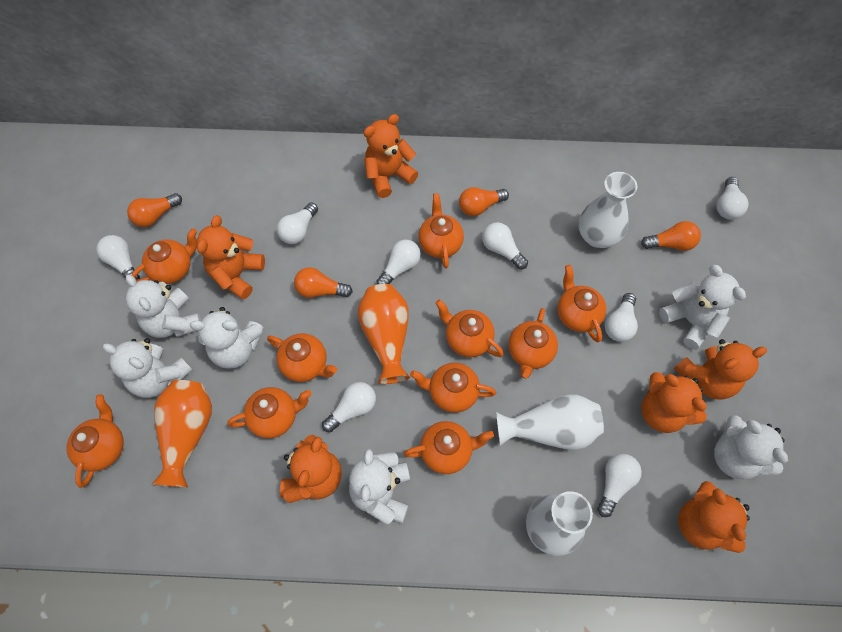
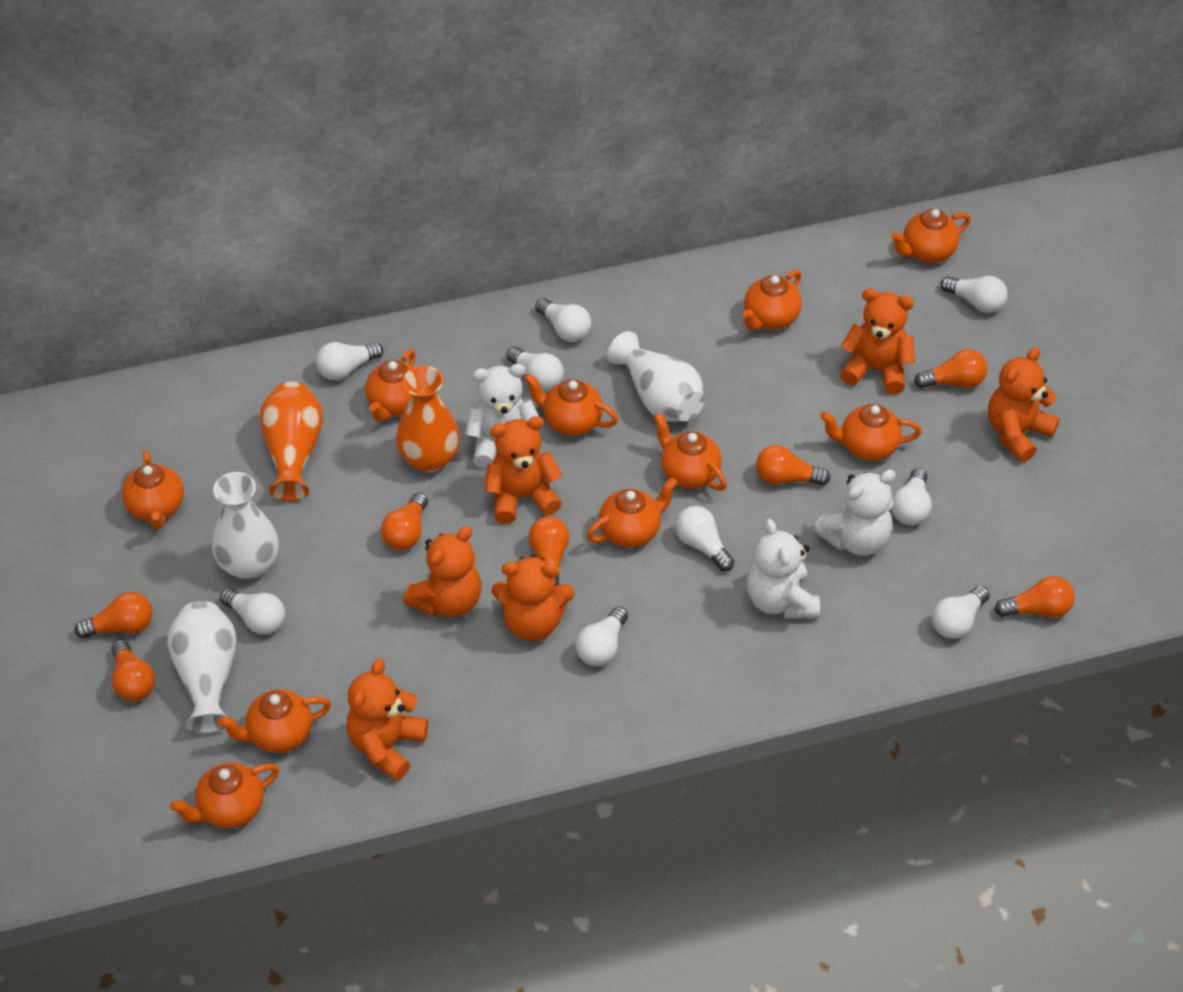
orange light bulb: [127,193,182,227] [294,267,353,298] [459,187,509,216] [641,221,701,251] = 4 -> [75,592,152,639] [111,640,155,701] [381,493,428,550] [529,517,569,586] [756,445,830,486] [914,349,988,388] [995,576,1075,617] = 7
white light bulb: [96,235,140,279] [277,202,318,244] [322,382,376,432] [376,240,421,284] [482,222,528,270] [597,454,642,517] [605,293,638,342] [717,177,748,220] = 8 -> [220,588,285,635] [316,342,384,380] [507,347,564,391] [535,298,591,342] [575,607,628,666] [675,506,734,571] [891,468,932,525] [932,586,990,639] [940,276,1008,313] = 9
white teddy bear: [102,338,192,398] [125,274,202,338] [190,307,264,369] [349,449,410,524] [659,265,746,350] [714,415,788,480] = 6 -> [465,364,540,469] [746,519,820,619] [814,470,896,556] = 3

